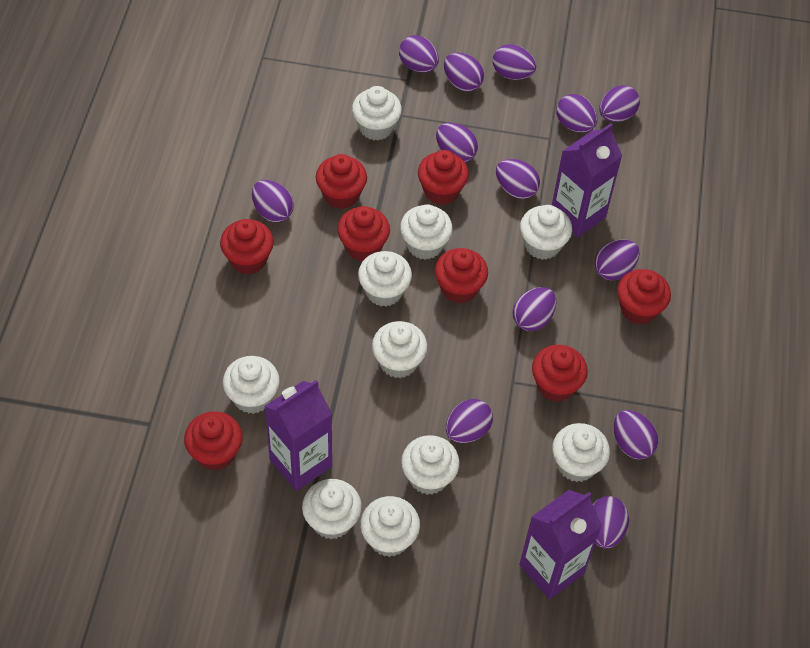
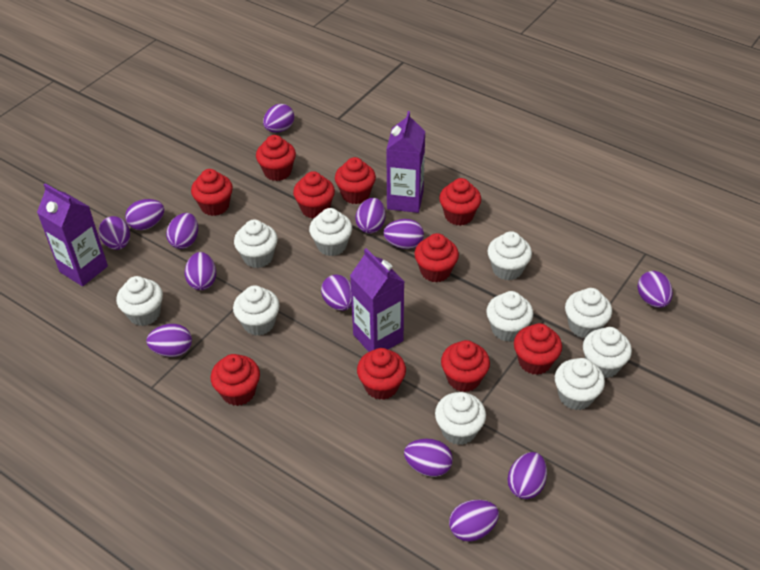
red cupcake: [184,411,243,471] [220,219,274,274] [316,154,367,209] [337,206,390,261] [418,150,469,205] [435,248,488,303] [532,345,588,402] [617,269,671,325] = 8 -> [191,169,233,216] [210,354,260,406] [256,135,296,181] [293,171,335,219] [335,157,376,204] [357,348,406,400] [414,233,459,283] [439,178,481,226] [441,340,490,392] [514,323,562,375] = 10

